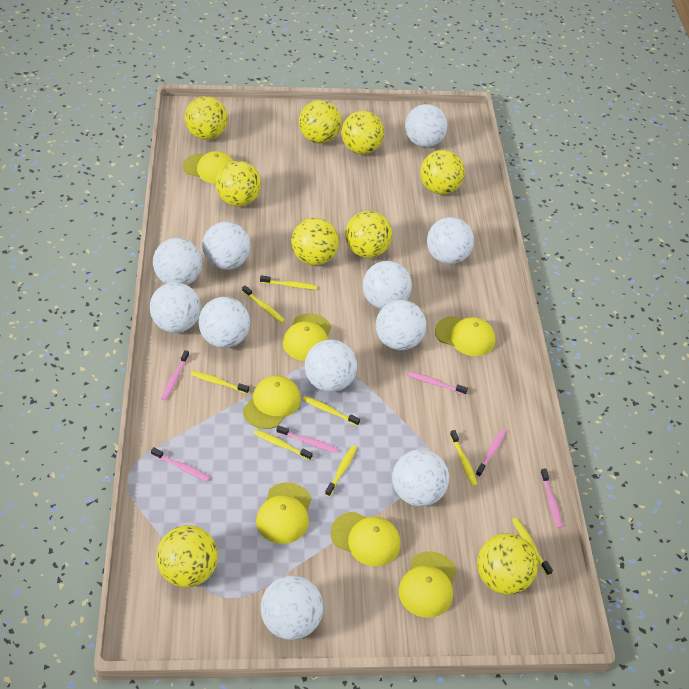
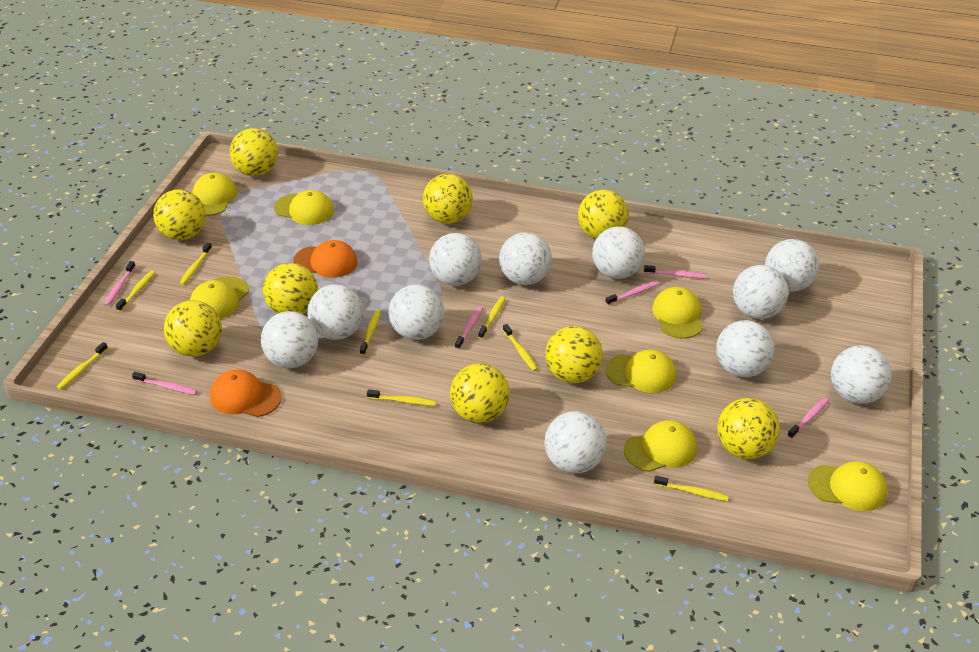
orange cap: none = 0 -> [210,369,282,417] [293,240,358,278] = 2

